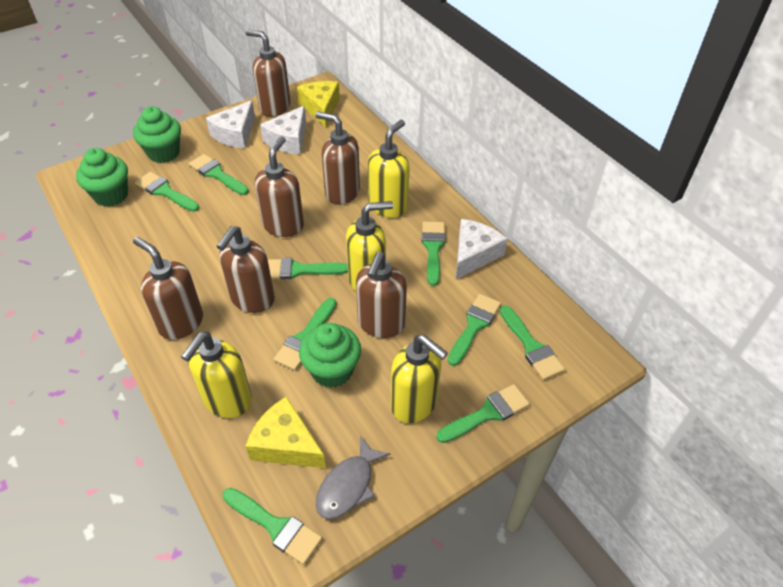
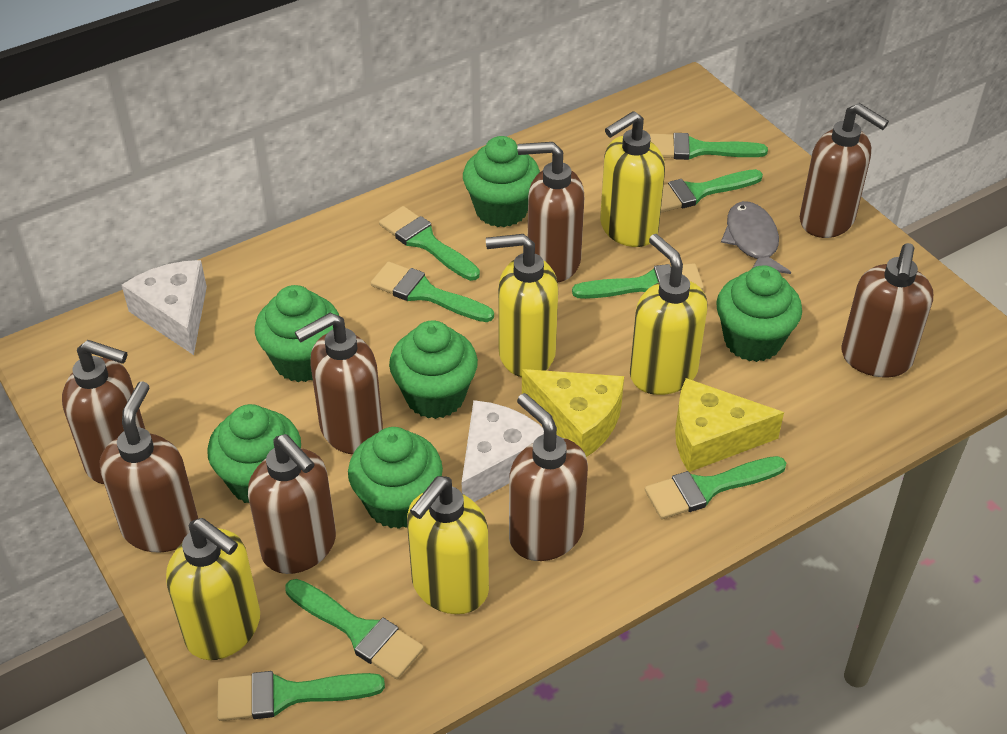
brown soap dispenser: [133,237,203,340] [216,226,275,313] [246,30,290,117] [255,136,304,237] [315,111,360,205] [356,252,407,338] = 6 -> [62,340,145,484] [100,381,198,553] [248,434,336,574] [295,313,383,454] [509,393,588,561] [517,142,584,283] [800,103,889,238] [842,243,933,377] = 8
green brush: [135,172,199,212] [189,154,249,195] [223,488,322,565] [268,258,348,279] [274,298,336,371] [422,221,446,286] [436,384,530,443] [448,294,501,366] [500,305,565,380] = 9 -> [217,671,385,721] [285,579,424,679] [371,261,494,322] [379,206,480,281] [572,263,704,299] [645,456,786,519] [650,133,768,160] [661,169,763,213] = 8
green cupcake: [76,148,128,207] [133,106,181,163] [299,323,361,388] = 3 -> [207,404,301,503] [255,285,339,382] [348,427,443,529] [389,321,478,419] [463,136,540,227] [716,265,802,362] = 6
white cheese: [206,100,255,148] [260,106,306,154] [456,219,508,279] = 3 -> [122,260,207,355] [462,400,544,502] = 2
yellow soap dispenser: [181,331,252,418] [346,201,393,291] [368,120,410,218] [391,335,448,423] = 4 -> [166,518,260,660] [407,476,489,614] [486,234,558,377] [600,111,665,247] [630,234,708,395] = 5

